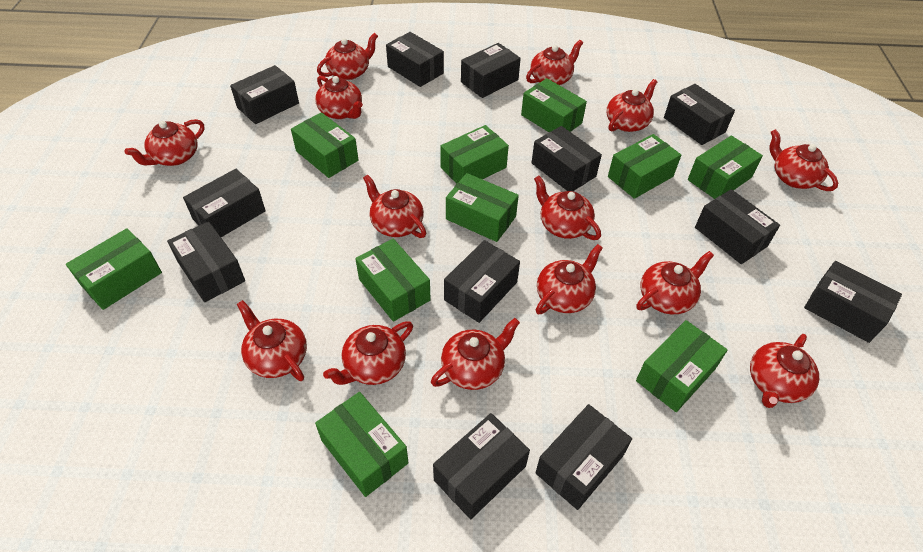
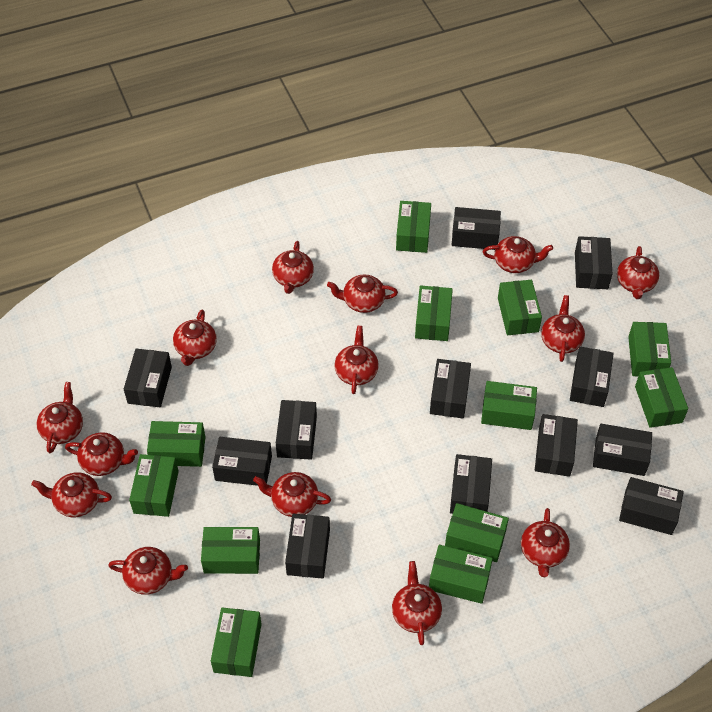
green box: [66,228,162,310] [291,112,359,178] [315,392,408,497] [355,239,431,322] [440,125,509,184] [446,173,519,242] [521,78,587,132] [608,134,681,199] [636,320,728,412] [688,136,763,199] = 10 -> [129,454,179,517] [147,421,205,467] [201,527,260,574] [211,607,262,677] [396,201,431,253] [415,285,453,341] [429,545,493,604] [445,503,509,562] [481,381,537,430] [498,280,542,335] [628,322,671,376] [635,367,688,428] = 12

